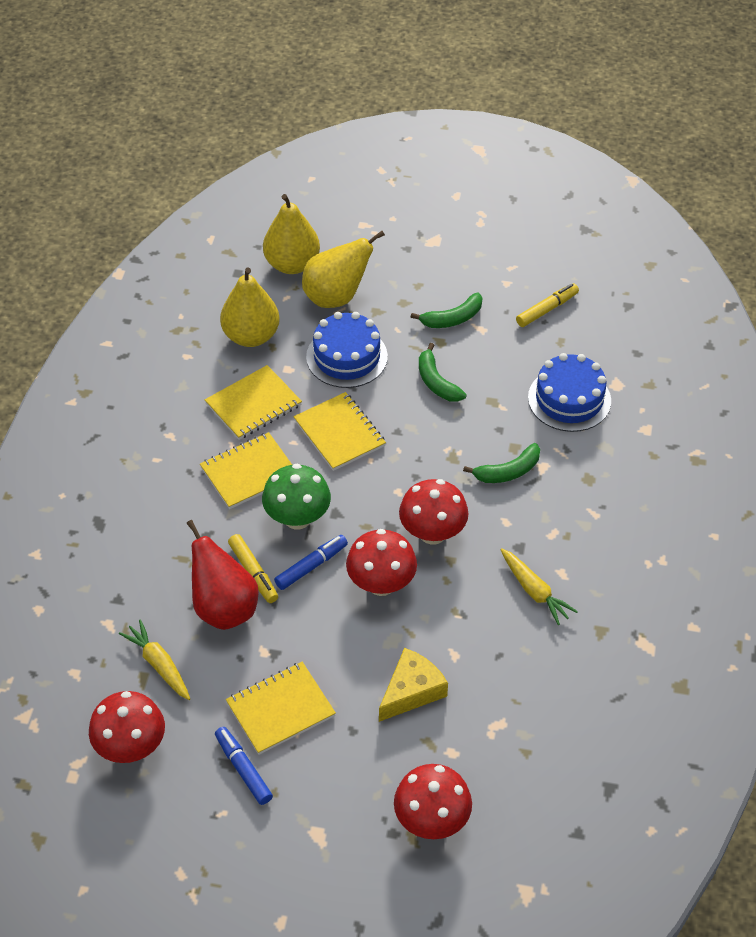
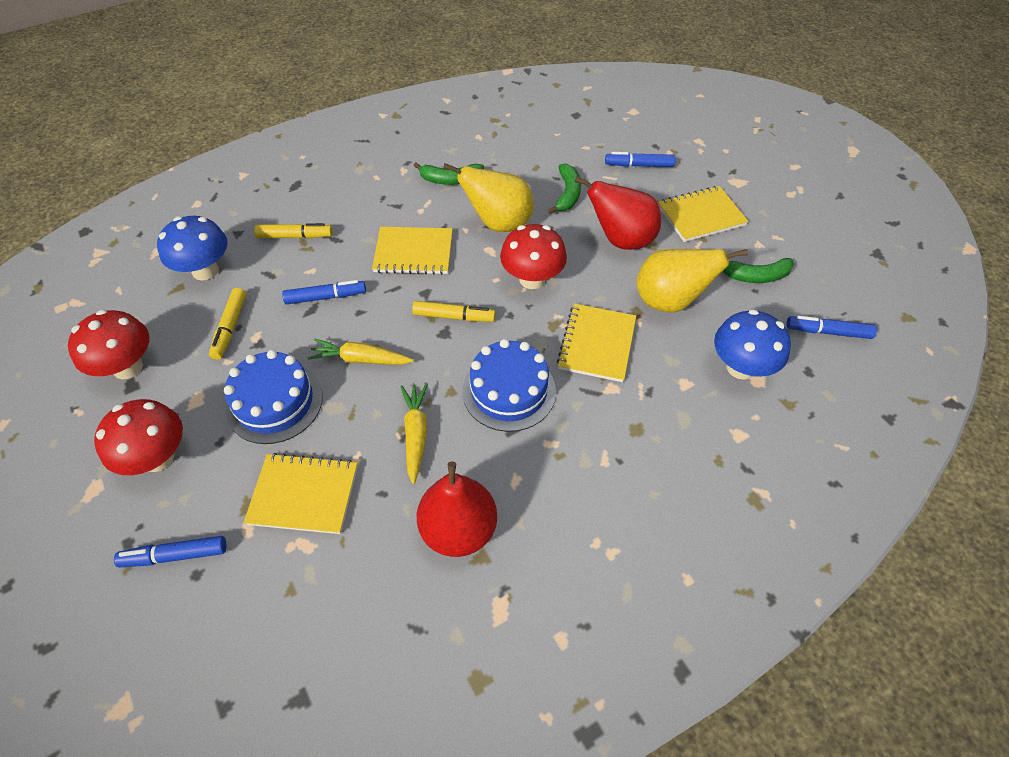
blue marker: [215,727,273,805] [274,535,348,590] = 2 -> [114,536,227,568] [282,280,366,304] [605,152,676,167] [786,316,877,339] = 4
blue mushroom: none = 0 -> [157,216,228,281] [714,309,791,380] = 2
green mushroom: [262,464,331,529] = 1 -> none = 0
red mushroom: [89,691,165,763] [346,529,417,596] [394,764,472,839] [399,479,468,545] = 4 -> [68,310,149,379] [94,399,183,475] [500,224,567,289] = 3
red pear: [186,520,259,630] = 1 -> [417,461,497,557] [575,176,661,250] = 2
yellow cheese: [379,648,448,722] = 1 -> none = 0
yellow marker: [228,534,278,603] [516,283,579,327] = 2 -> [209,288,246,360] [254,223,333,239] [412,301,496,322] = 3
yellow pear: [220,267,280,347] [263,194,320,274] [302,231,385,308] = 3 -> [443,163,534,232] [637,249,748,313] = 2

